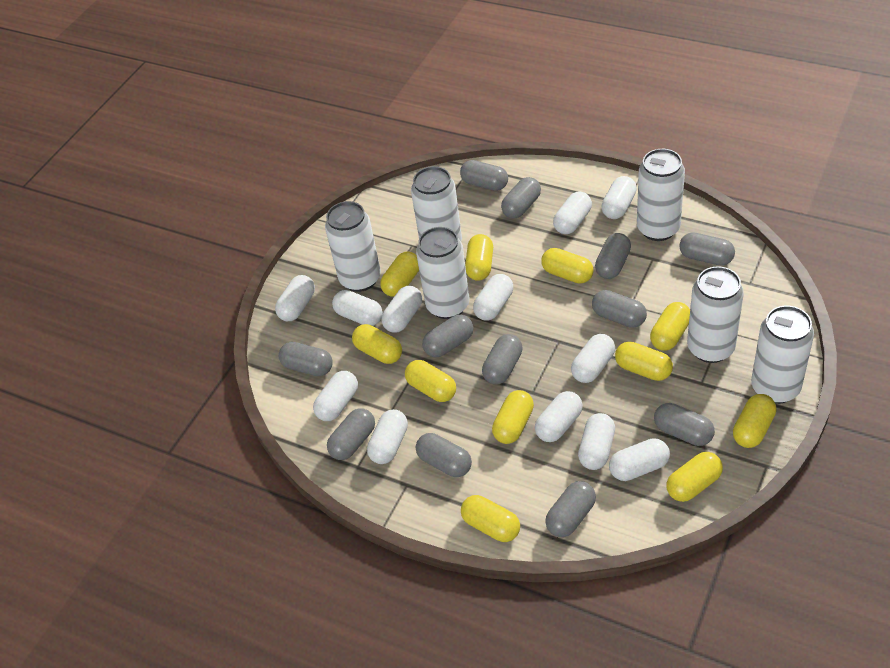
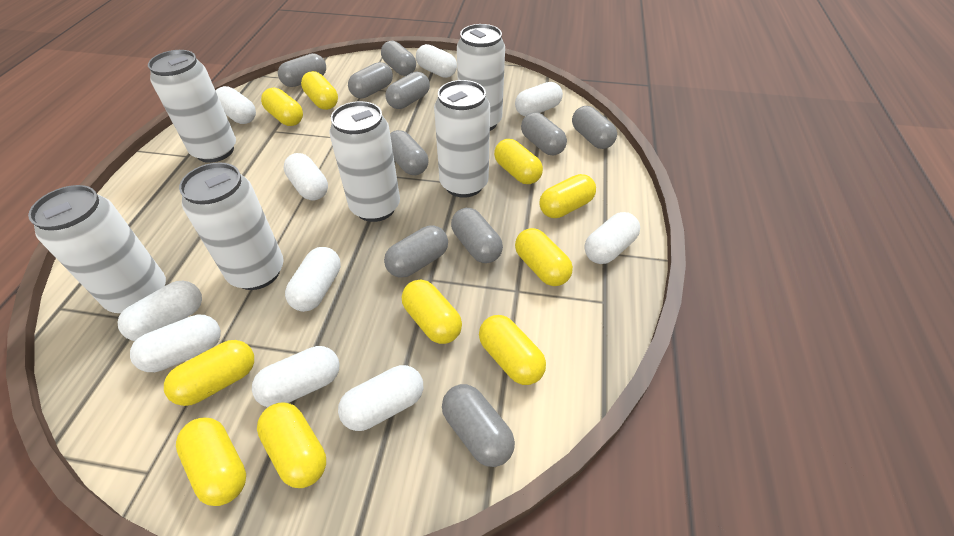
grey capsule: [279,342,333,376] [327,408,375,460] [416,433,472,477] [422,315,473,357] [460,160,508,191] [482,334,523,384] [501,177,541,219] [545,481,596,537] [592,290,647,328] [595,233,631,279] [654,403,715,446] [679,232,735,265] = 12 -> [278,53,326,87] [348,62,393,98] [381,41,416,76] [384,225,448,278] [386,72,430,109] [390,130,428,175] [442,384,515,467] [451,208,503,263] [521,112,567,155] [572,106,617,149] = 10
white capsule: [275,275,315,321] [313,371,358,421] [332,290,383,326] [367,409,408,464] [381,286,422,333] [473,274,513,320] [535,391,583,442] [553,191,592,234] [571,334,615,383] [578,413,615,470] [601,176,637,219] [609,438,670,481] = 12 -> [117,281,202,341] [130,315,221,372] [216,86,256,124] [252,346,340,407] [283,153,328,200] [285,247,341,312] [338,365,423,431] [416,44,457,78] [515,82,563,116] [585,212,640,264] = 10
yellow capsule: [352,324,402,364] [380,252,419,297] [405,360,456,402] [461,495,520,542] [465,234,493,281] [492,390,534,444] [541,248,593,283] [615,342,673,381] [650,302,690,351] [666,452,723,502] [733,394,776,448] = 11 -> [164,340,254,406] [176,418,246,506] [257,403,326,488] [261,88,303,126] [301,71,338,110] [402,279,462,344] [479,315,546,385] [494,139,543,184] [515,228,573,286] [539,174,596,218] = 10

